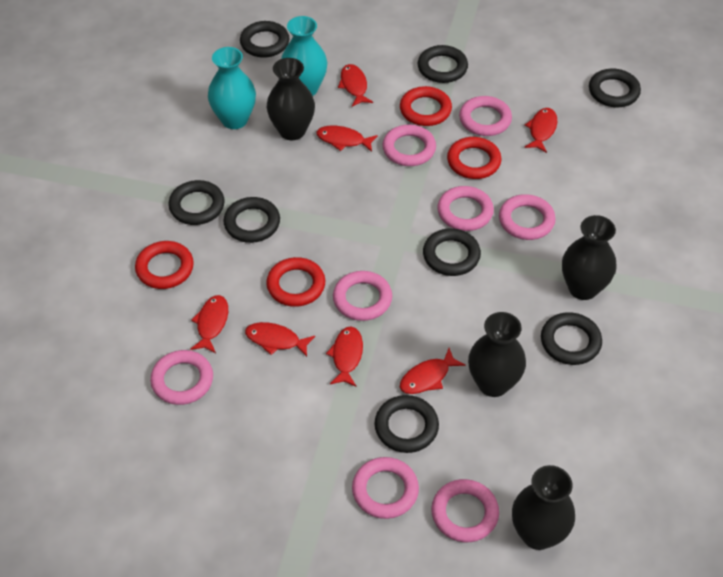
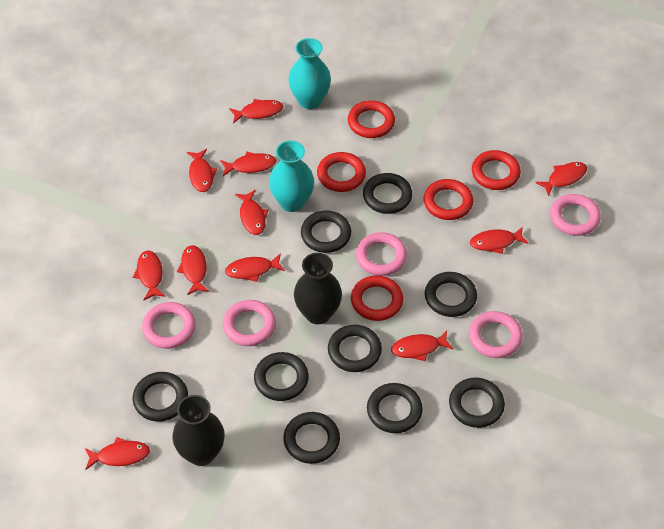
black ring: [168,180,225,225] [223,197,280,243] [240,21,289,58] [375,395,439,453] [418,45,468,83] [423,228,481,276] [541,312,602,365] [589,69,641,107] = 8 -> [133,372,188,422] [254,352,309,401] [283,412,340,464] [301,210,351,253] [328,325,382,372] [363,173,412,214] [367,383,423,433] [425,272,477,317] [449,378,505,428] = 9
black vase: [267,58,315,140] [468,312,526,397] [512,465,575,550] [562,215,617,300] = 4 -> [172,395,225,466] [294,253,342,324] = 2
pink ring: [150,350,213,405] [333,271,392,321] [352,457,419,519] [382,125,436,166] [431,479,499,542] [437,186,494,231] [459,96,512,136] [499,194,556,240] = 8 -> [142,302,196,349] [223,300,276,346] [356,232,407,276] [469,311,523,358] [550,194,601,236] = 5
red fish: [190,295,228,353] [245,322,315,357] [316,126,378,152] [326,327,363,387] [338,64,373,106] [400,348,465,394] [524,108,557,153] = 7 -> [85,437,150,470] [133,251,166,300] [177,245,209,295] [187,149,217,192] [220,152,276,176] [225,253,285,282] [229,99,283,123] [235,190,268,235] [391,331,453,361] [470,226,529,254] [535,162,587,196] = 11
red ring: [135,241,194,289] [266,257,325,307] [400,86,452,126] [447,137,502,179] = 4 -> [317,152,366,192] [348,100,395,138] [351,275,403,321] [424,179,473,220] [472,150,521,190] = 5

